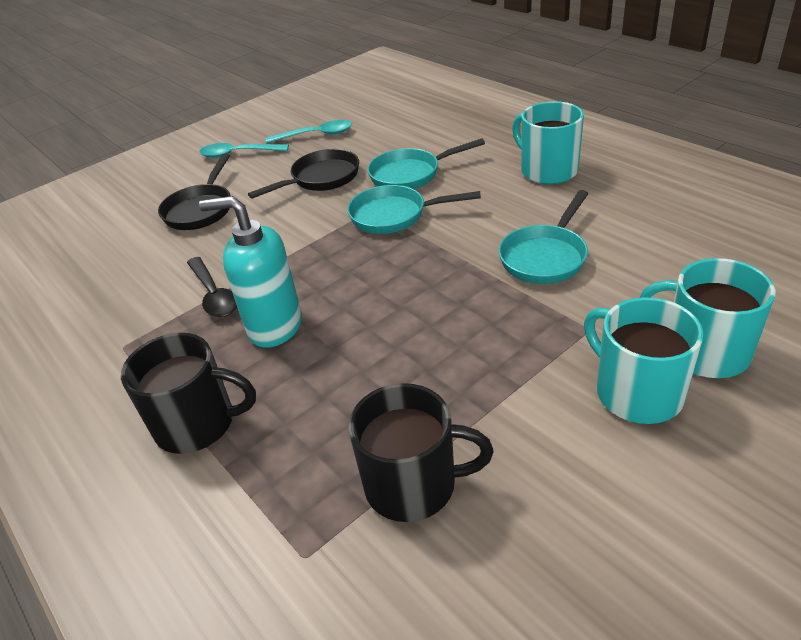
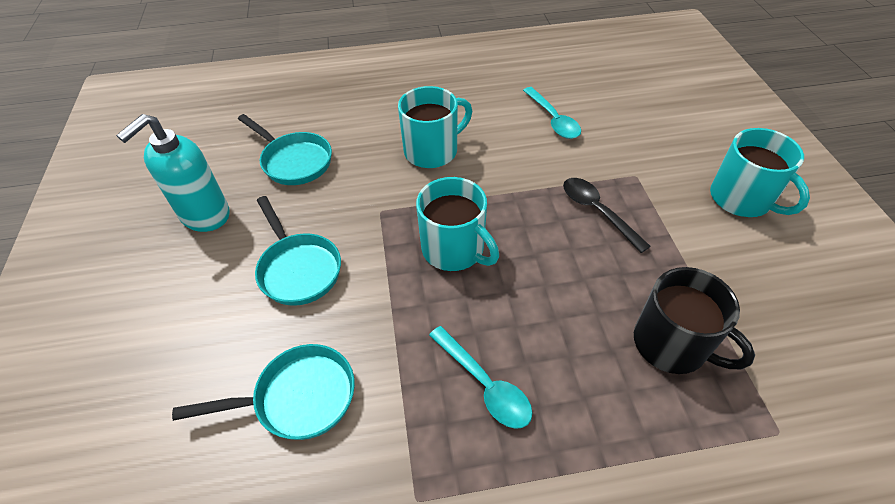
black mug: [121,333,256,454] [349,383,494,522] = 2 -> [634,267,755,374] = 1
black pan: [158,154,230,230] [248,149,359,199] = 2 -> none = 0

